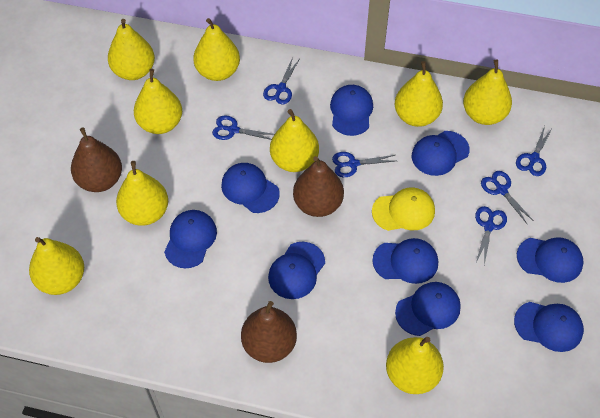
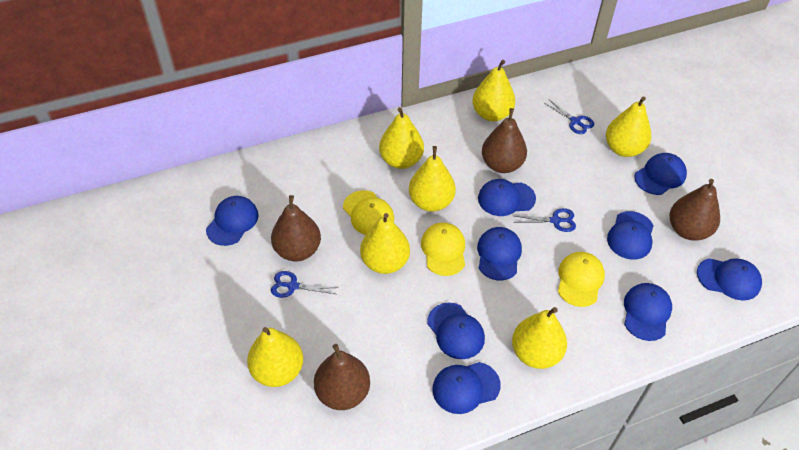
blue scissors: [212,116,275,140] [263,58,299,104] [332,152,395,177] [475,206,507,265] [481,171,534,224] [516,126,552,176] = 6 -> [271,271,338,298] [513,208,576,232] [544,99,594,134] = 3
brown pear: [71,127,122,192] [241,301,297,363] [293,156,344,217] = 3 -> [271,195,321,261] [314,344,370,410] [482,108,527,173] [670,179,720,241] = 4
yellow cap: [372,187,435,231] = 1 -> [343,190,394,235] [421,223,465,276] [558,252,605,307] = 3
yellow pear: [29,237,84,295] [108,19,155,80] [116,161,168,226] [134,69,182,134] [193,18,240,81] [270,109,319,172] [386,337,444,394] [395,61,443,127] [463,60,512,125] = 9 -> [247,327,303,387] [360,213,410,274] [379,107,424,169] [409,146,456,212] [472,60,515,122] [512,307,567,369] [606,96,651,157] = 7

